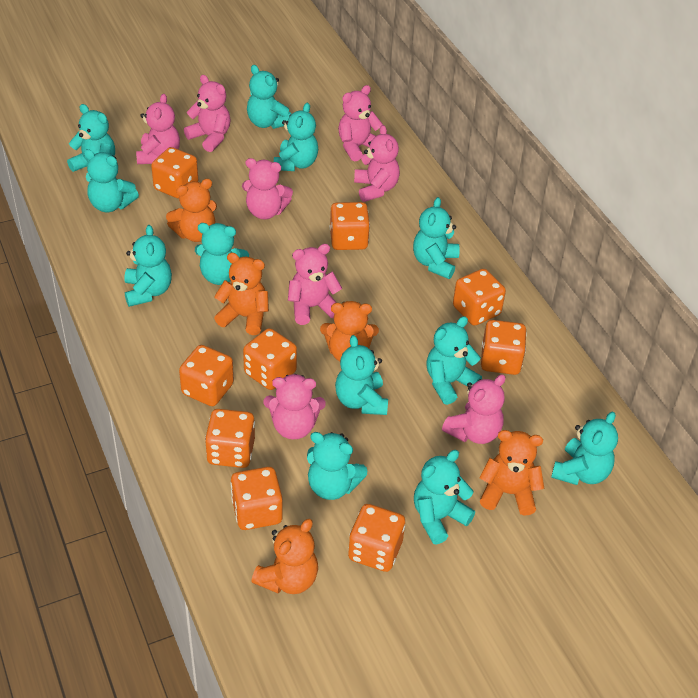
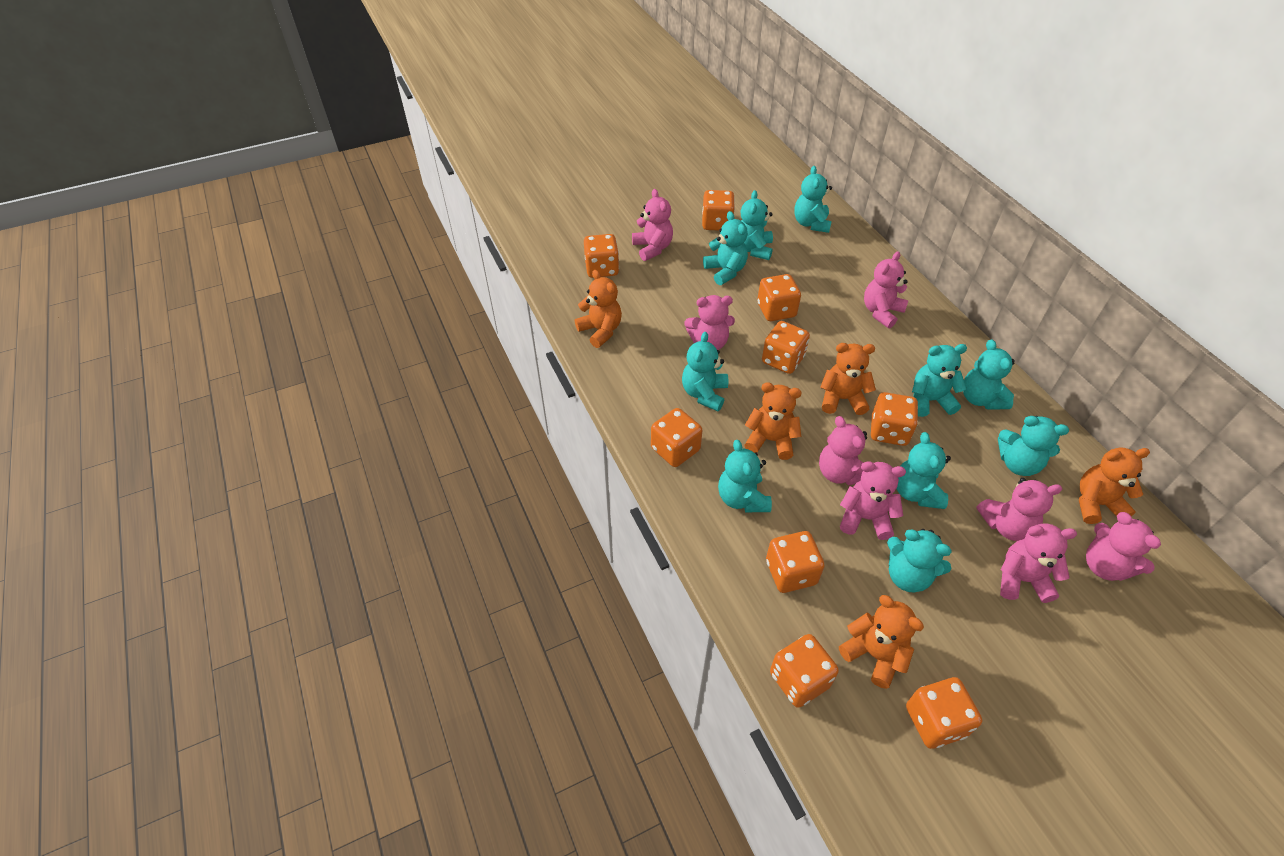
turquoise teddy bear: [67,104,115,172] [84,149,139,212] [124,225,172,307] [195,223,249,285] [247,65,291,129] [274,103,318,171] [307,432,368,500] [335,335,388,415] [413,197,460,279] [414,450,475,544] [426,316,482,405] [551,412,618,485] = 12 -> [682,332,728,411] [703,211,748,285] [718,440,772,512] [740,190,773,260] [794,166,832,233] [887,529,952,593] [896,432,951,509] [912,344,967,417] [963,339,1014,410] [998,416,1069,476] = 10

